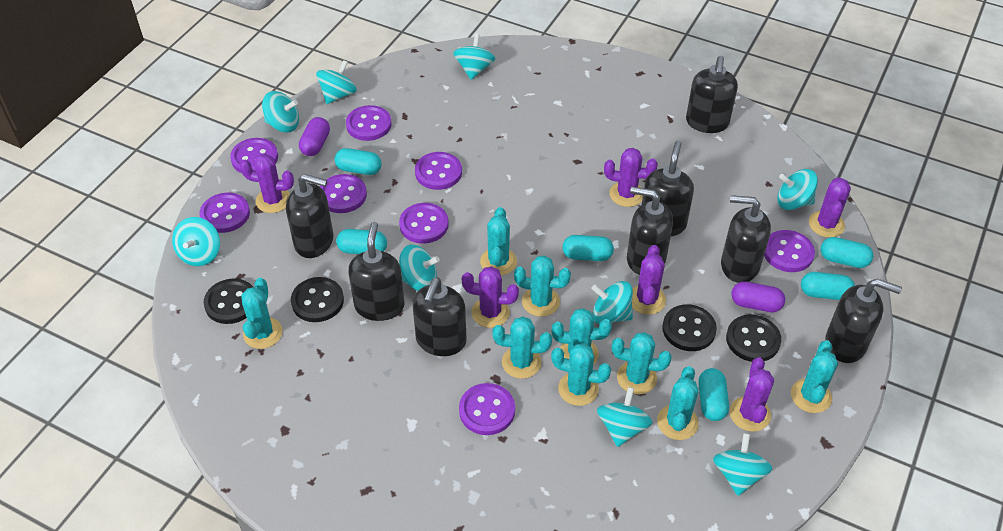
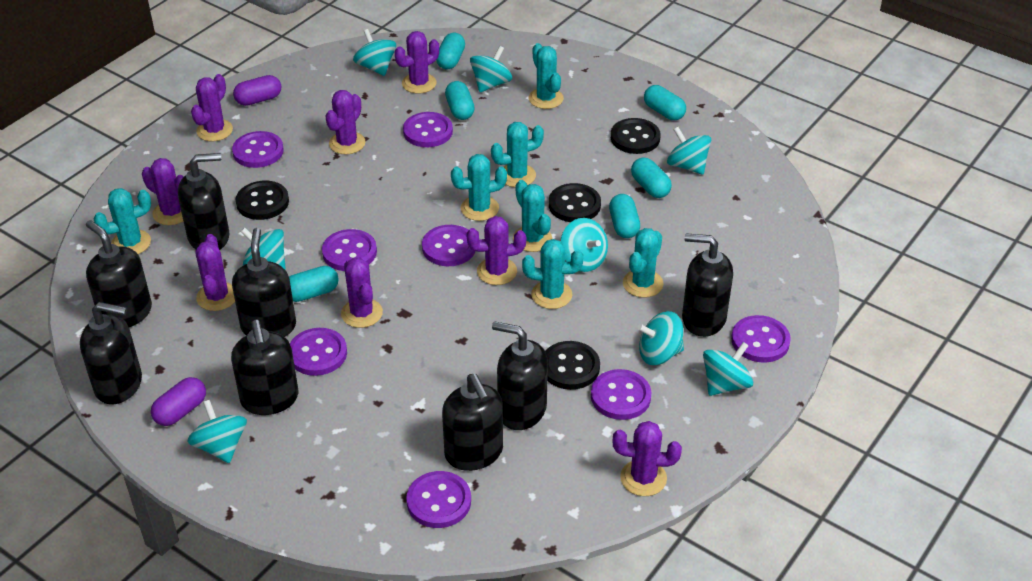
purple cactus: [240,154,294,213] [462,266,519,328] [604,148,658,207] [632,245,666,315] [730,357,774,432] [809,177,851,238] = 6 -> [142,158,184,225] [191,74,233,141] [195,234,235,311] [325,90,365,155] [341,258,383,328] [395,31,439,94] [466,216,526,285] [613,421,682,496] = 8
turquoise cactus: [241,278,283,349] [480,207,517,276] [493,316,552,379] [514,255,571,317] [551,343,611,406] [552,308,612,365] [612,332,672,394] [657,366,699,440] [791,340,838,413] = 9 -> [94,188,151,254] [451,154,507,221] [491,122,544,187] [513,180,552,252] [522,239,584,309] [529,43,564,109] [623,228,663,298] = 7
turquoise spinning top: [172,217,220,266] [262,91,299,133] [316,60,357,104] [399,245,440,291] [453,34,495,80] [591,281,633,324] [597,387,652,447] [713,433,772,496] [777,169,818,210] = 9 -> [187,400,247,463] [241,228,286,269] [353,29,396,76] [470,46,512,93] [560,218,608,272] [637,311,684,365] [667,127,711,175] [703,342,753,396] = 8

